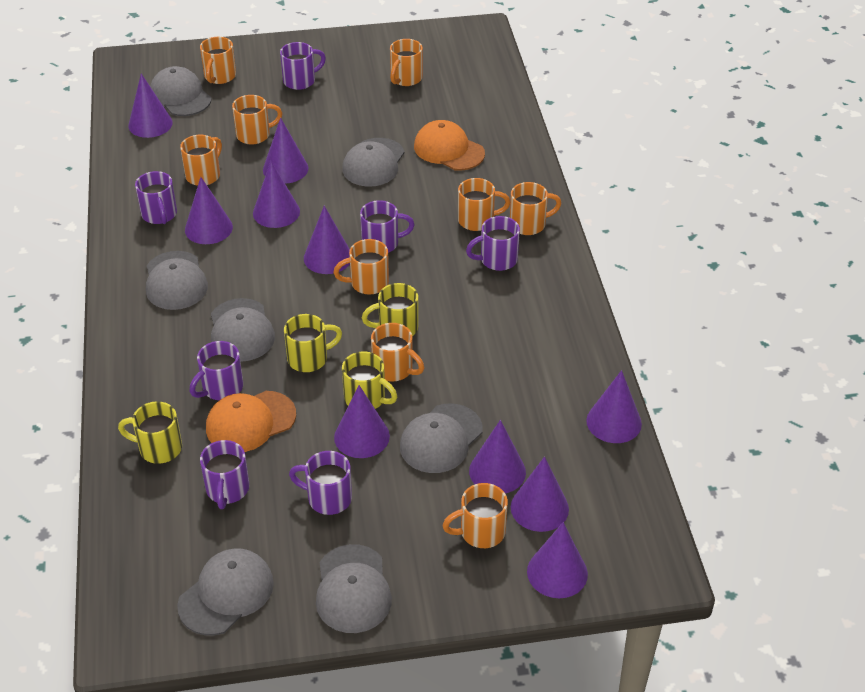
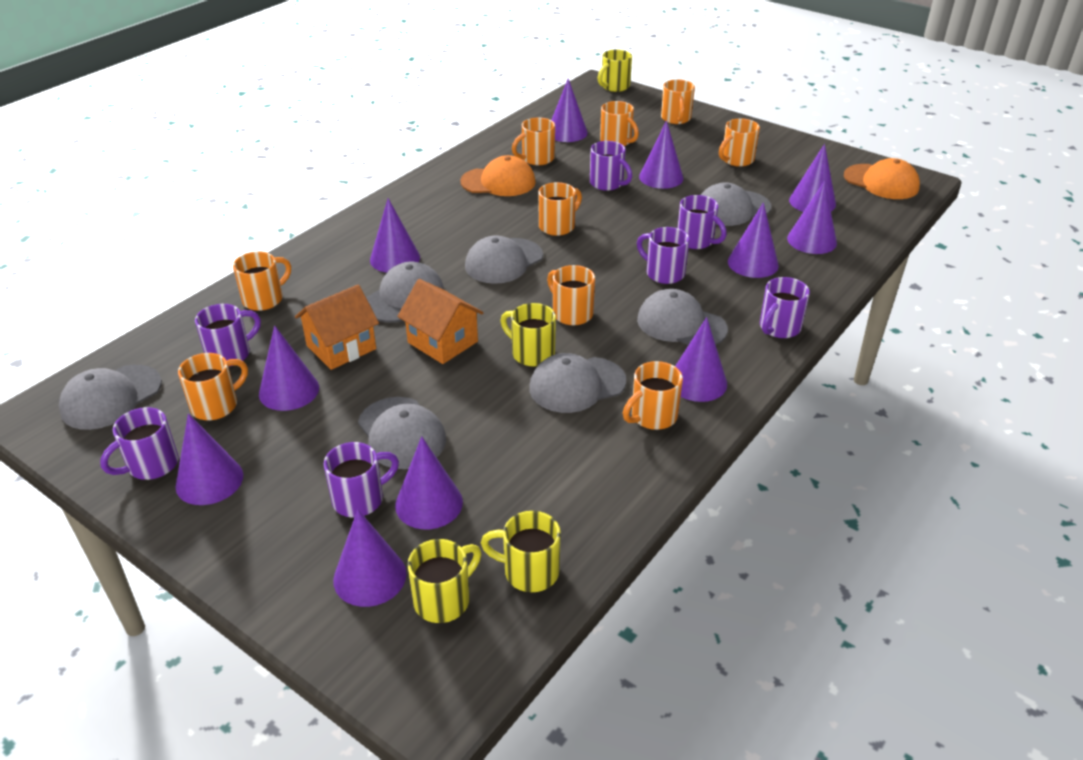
orange house: none = 0 -> [295,285,379,370] [397,279,484,364] = 2
purple cone: [128,73,173,138] [185,177,233,244] [253,161,300,228] [263,118,308,184] [304,206,350,274] [334,385,390,458] [469,420,526,493] [511,457,569,532] [527,522,588,598] [586,370,642,443] = 10 -> [175,414,243,505] [259,325,319,411] [333,509,407,607] [370,198,420,273] [395,436,463,529] [552,78,588,142] [639,120,684,189] [675,317,727,402] [728,202,779,278] [787,181,837,254] [789,144,836,212] = 11

